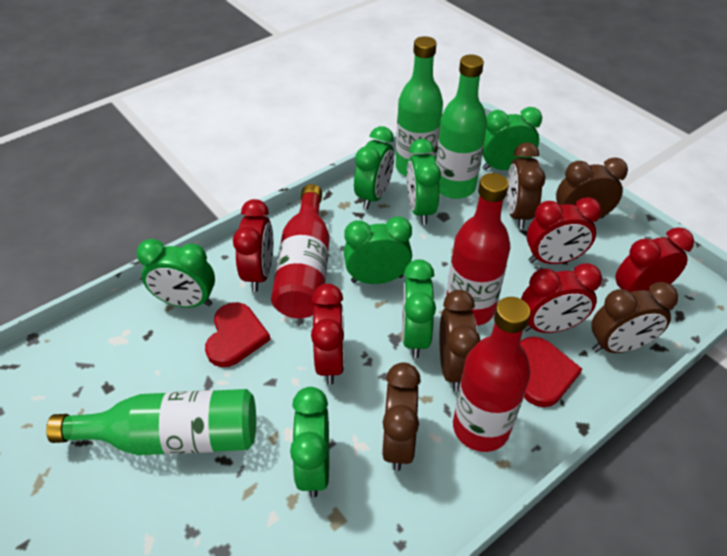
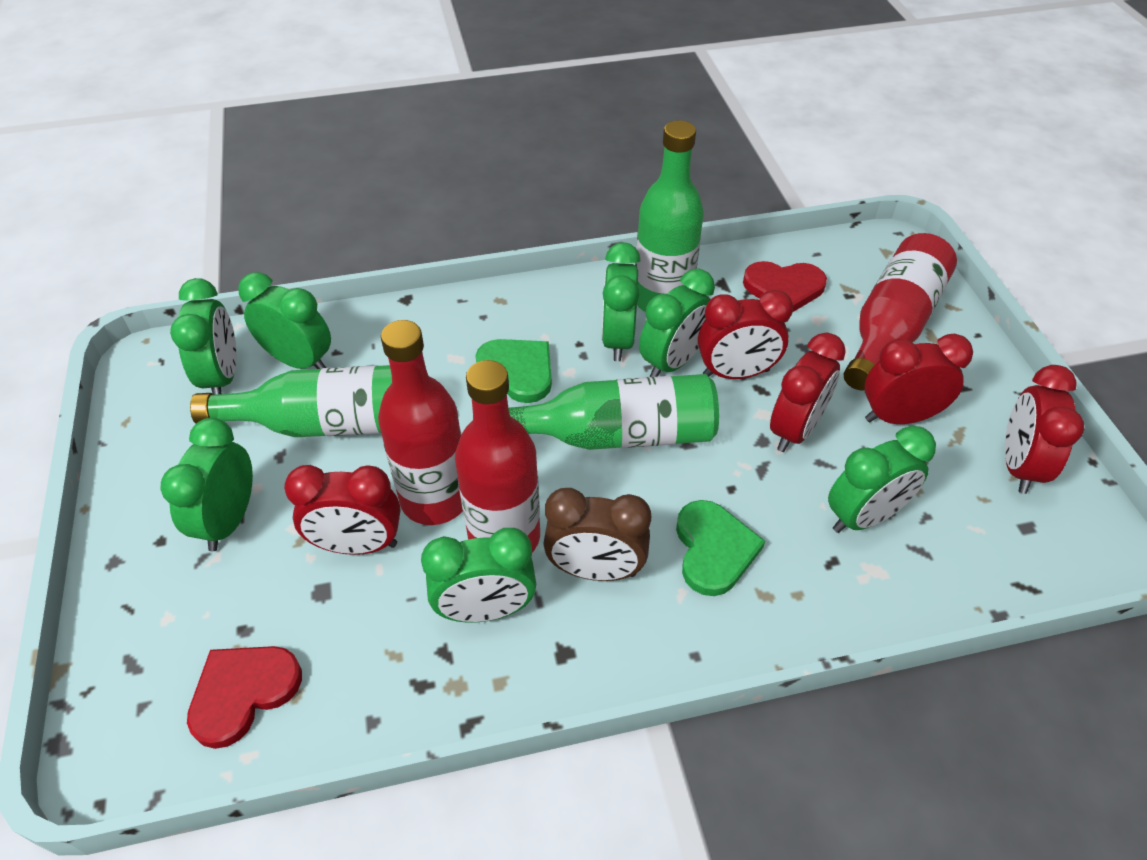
brown clock: [382,362,421,471] [440,290,481,391] [506,142,546,229] [556,157,628,219] [591,282,678,353] = 5 -> [543,488,651,581] = 1
green heart: none = 0 -> [475,339,552,403] [676,500,765,596] = 2

